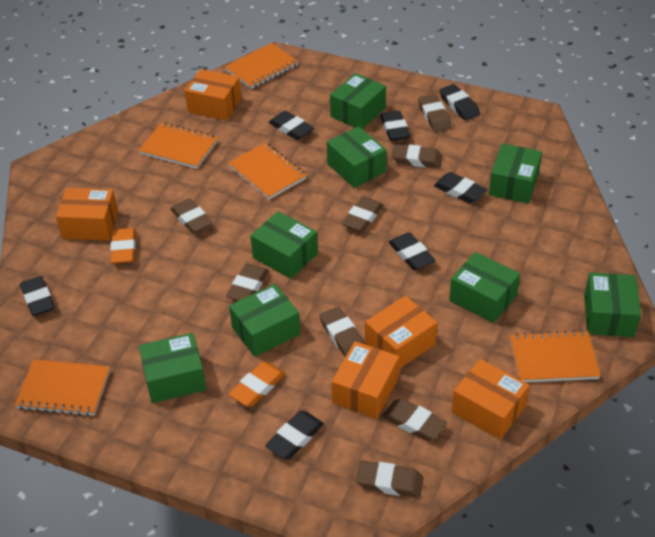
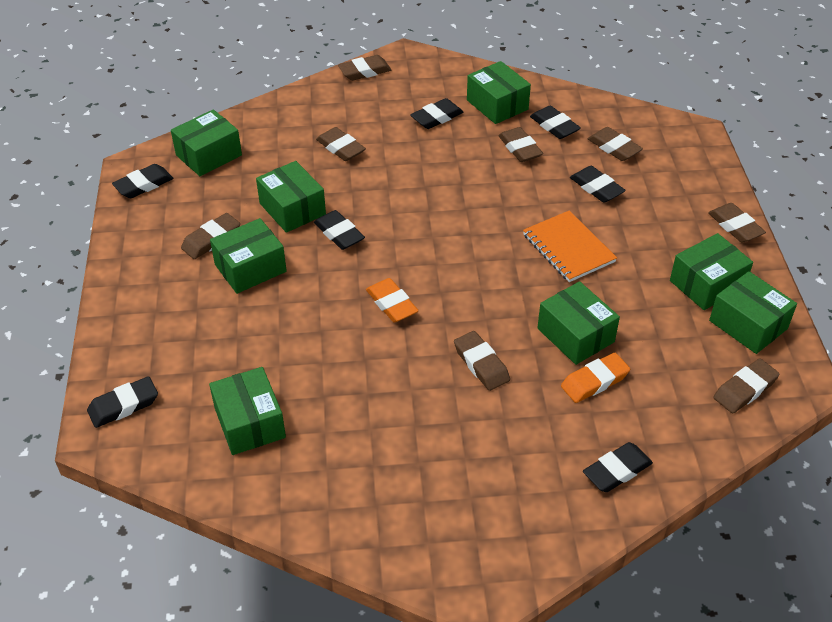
orange box: [56,188,118,241] [185,69,241,121] [332,341,399,419] [365,296,437,369] [452,359,530,440] = 5 -> none = 0
orange notebook: [15,359,110,416] [138,123,218,169] [225,43,298,89] [228,142,307,199] [510,330,601,382] = 5 -> [523,210,617,282] = 1

